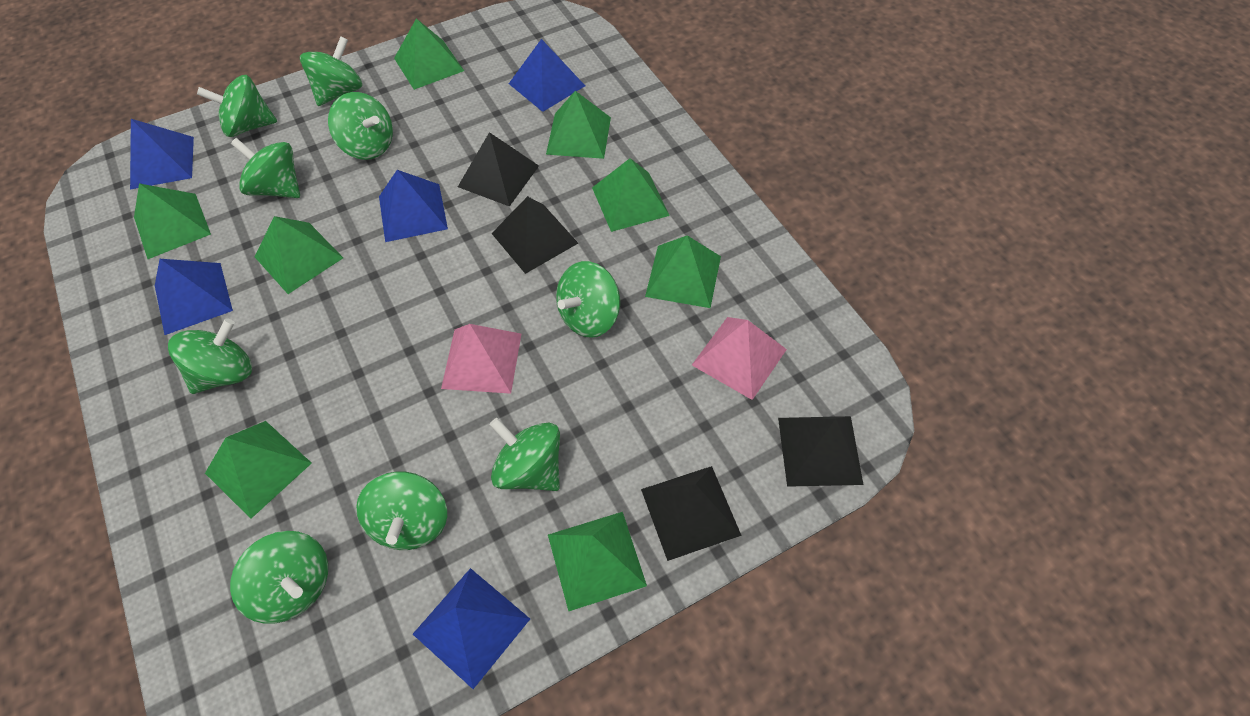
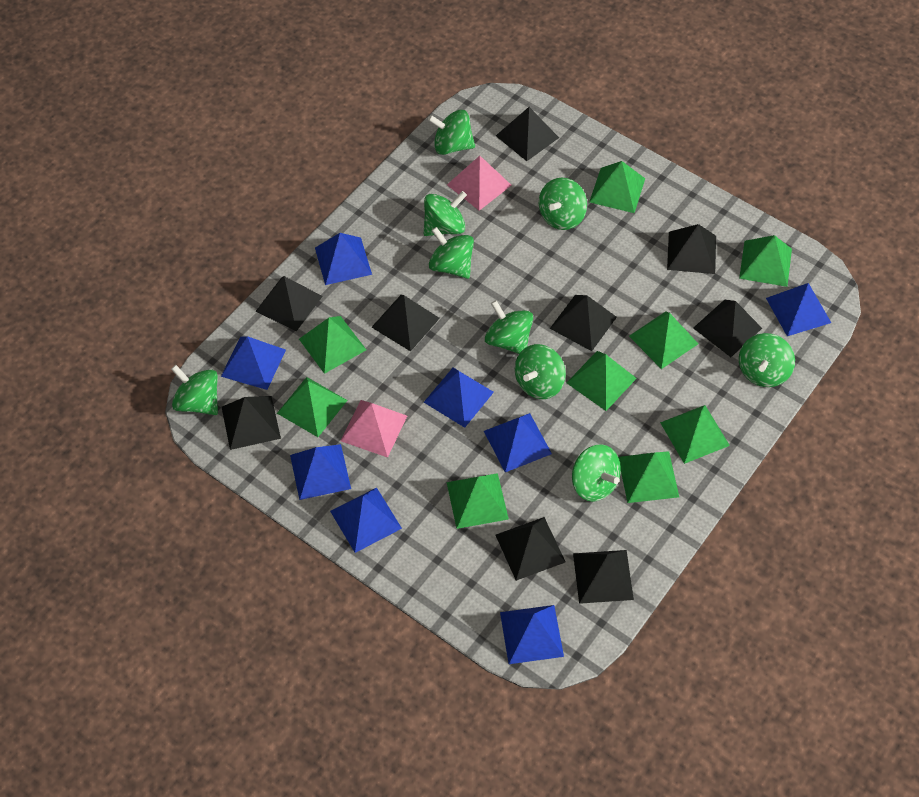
black pyramid: [458,132,539,207] [491,196,578,274] [641,466,742,561] [778,416,863,487] = 4 -> [222,396,281,450] [256,276,323,331] [372,295,440,351] [496,107,559,161] [496,517,565,581] [550,295,617,351] [573,550,634,604] [667,224,716,274] [693,300,762,357] = 9
blue pyramid: [130,119,194,190] [155,259,233,335] [379,170,448,242] [413,568,530,689] [509,39,585,112] = 5 -> [221,336,286,390] [290,444,351,500] [315,233,372,285] [330,487,402,553] [424,368,494,428] [484,413,552,472] [500,605,564,664] [766,283,831,336] = 8
green pyramid: [134,183,211,259] [205,421,312,519] [255,216,343,294] [394,18,464,90] [546,91,611,159] [548,512,647,611] [592,158,670,232] [645,236,721,308] = 8 -> [277,377,348,437] [299,316,366,374] [446,473,509,529] [567,351,637,411] [589,161,645,213] [618,451,679,503] [629,311,698,369] [660,405,730,464] [739,235,792,287] = 9

